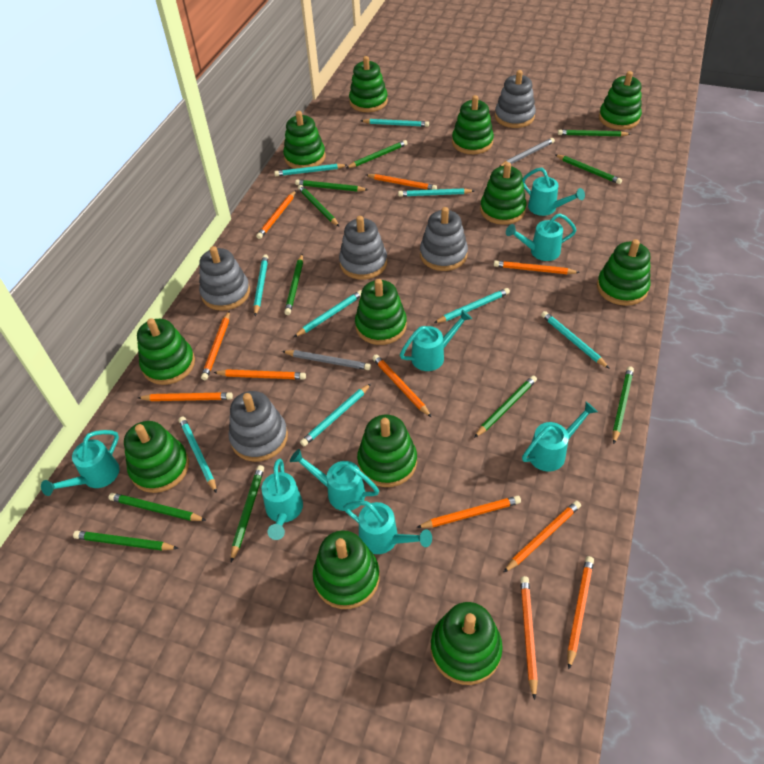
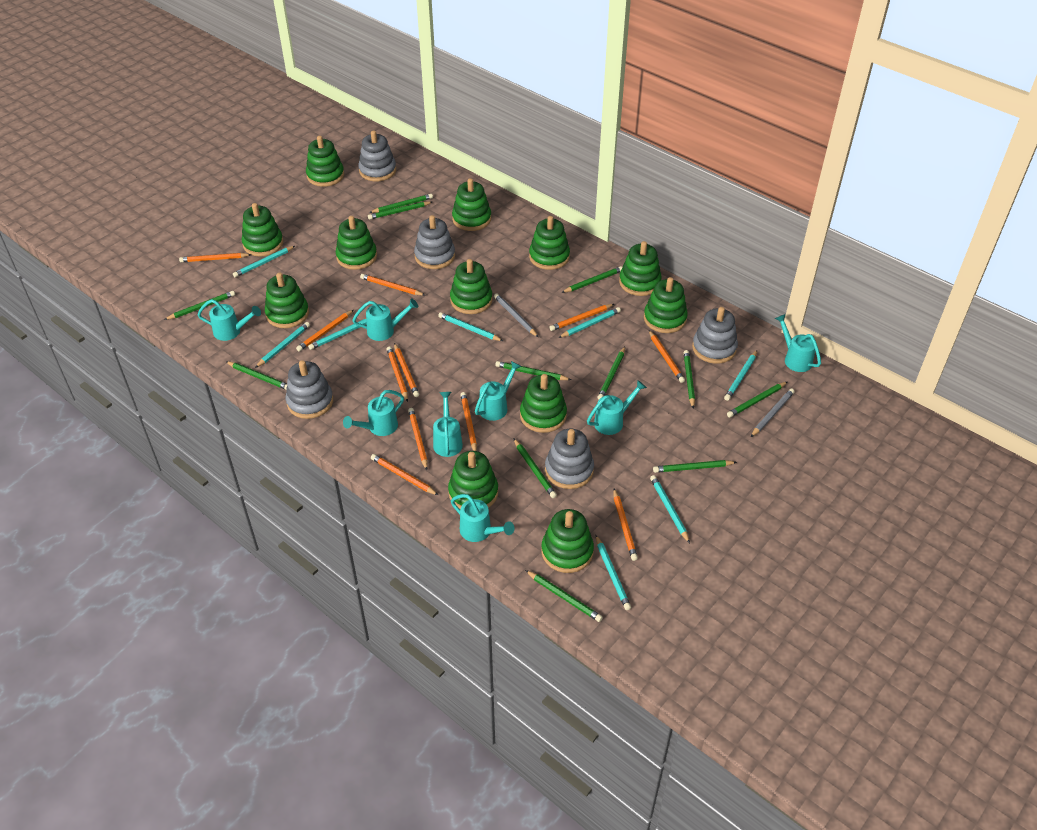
green pencil: [73,531,179,551] [108,493,207,521] [231,465,264,562] [284,254,303,315] [295,180,368,192] [298,185,340,227] [346,140,408,168] [474,375,537,438] [555,154,622,184] [558,129,630,137] [612,366,634,444] = 11 -> [164,291,235,320] [225,361,287,390] [368,202,432,220] [369,194,433,213] [495,361,571,380] [513,438,557,498] [525,570,603,622] [561,266,623,293] [598,347,625,400] [653,460,737,473] [683,350,695,409] [727,382,787,418] = 12
turquoise pencil: [179,416,217,493] [254,254,268,316] [274,164,347,176] [294,290,362,337] [300,384,371,446] [361,119,429,127] [398,188,474,197] [434,288,510,323] [541,311,610,369] = 9 -> [233,246,295,277] [255,322,310,368] [308,319,367,350] [438,312,503,341] [558,307,621,338] [596,535,631,610] [650,475,690,543] [724,351,757,401] = 8

